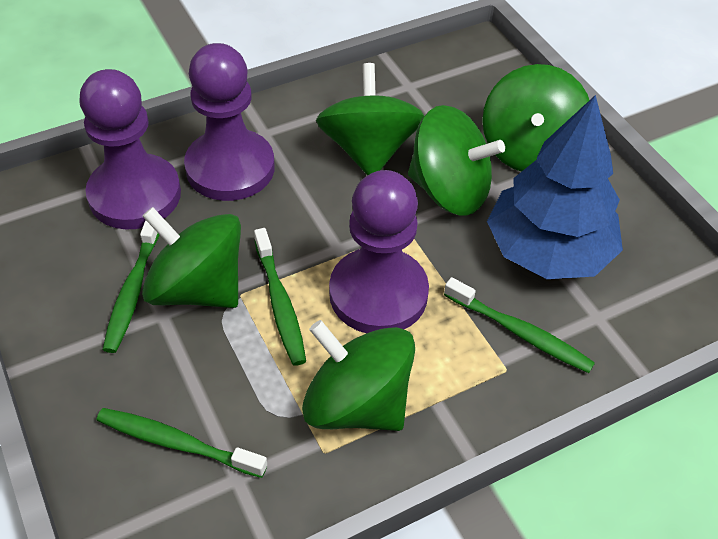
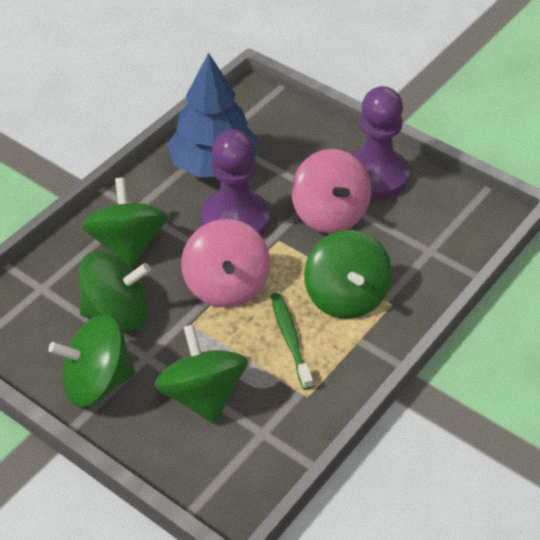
green toothbrush: [97,408,267,478] [103,220,159,353] [254,228,306,366] [444,277,595,373] = 4 -> [271,293,313,390] = 1
pink spinning top: none = 0 -> [181,219,270,307] [291,149,371,233] = 2
purple pawn: [79,69,181,229] [184,43,275,201] [329,170,429,333] = 3 -> [201,130,269,236] [351,86,410,199] = 2

